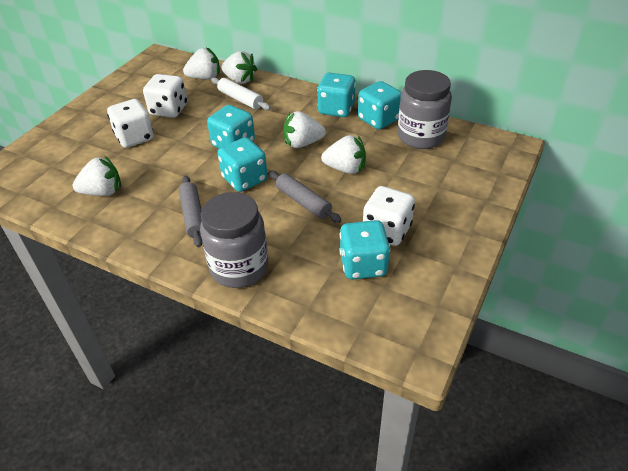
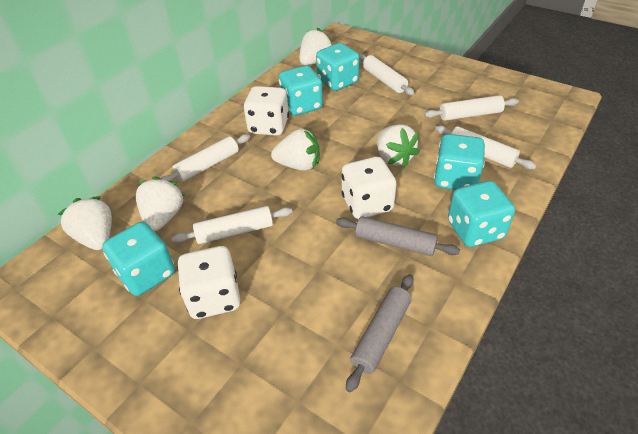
grey jar: [200,192,268,288] [398,70,452,149] = 2 -> none = 0
white rolling pin: [211,77,271,110] = 1 -> [161,134,250,182] [172,206,293,244] [359,54,415,96] [424,95,519,121] [435,126,537,170] = 5

